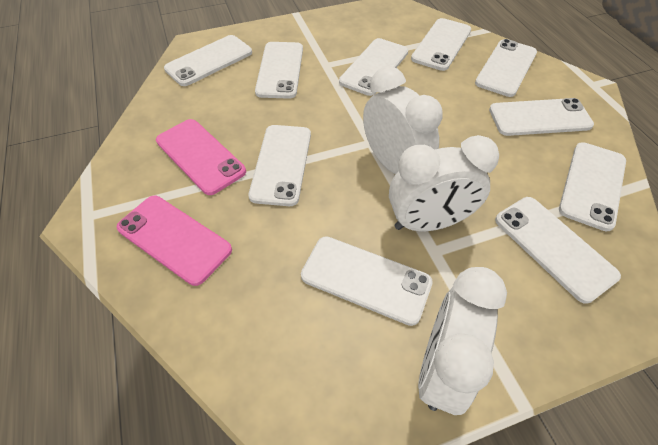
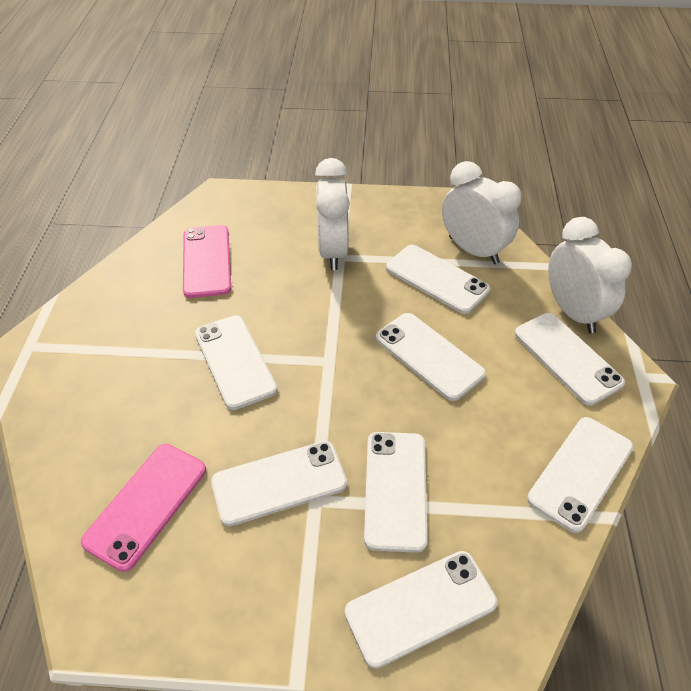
white phone: [164,35,252,86] [248,125,311,206] [255,42,303,99] [301,236,433,326] [339,38,408,96] [411,18,471,71] [475,39,537,97] [489,98,594,136] [495,197,621,304] [559,142,626,231] = 10 -> [195,315,277,410] [211,441,347,526] [345,551,497,669] [364,432,428,553] [376,313,486,401] [386,245,490,314] [515,313,625,406] [527,417,633,533] = 8

